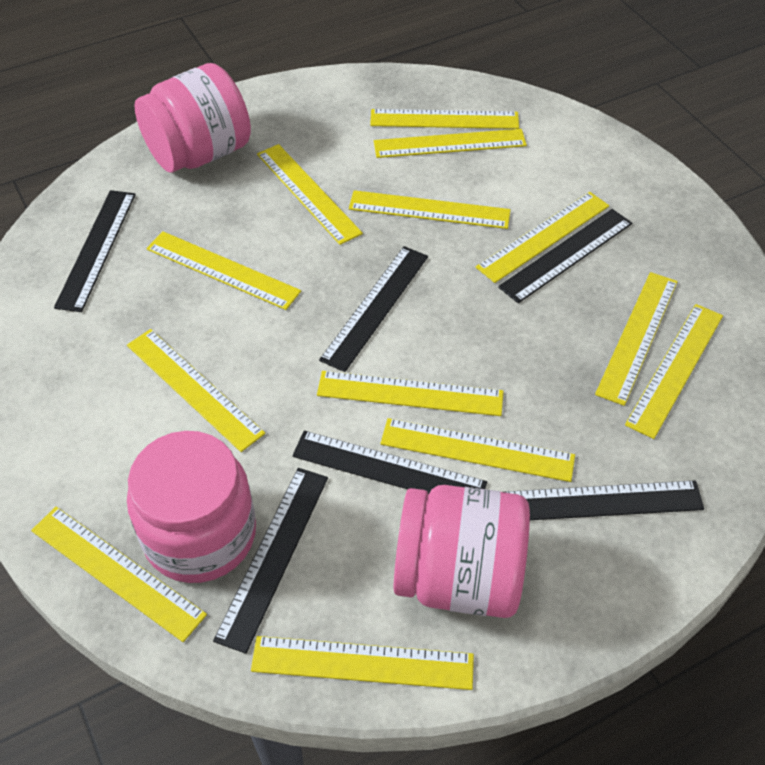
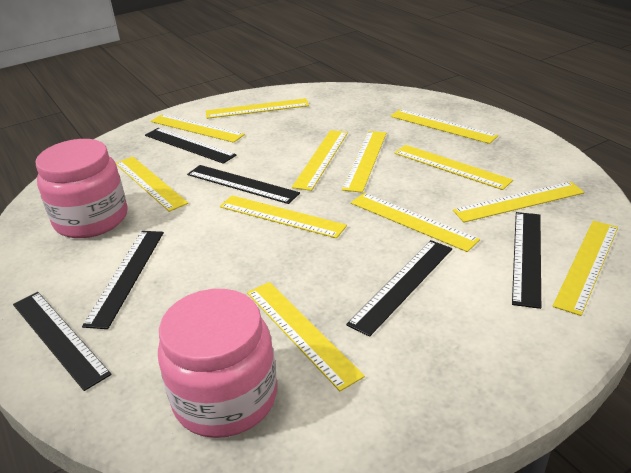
pink jar: [127,431,256,583] [134,63,251,173] [394,485,530,618] = 3 -> [36,139,128,238] [158,289,277,438] = 2
yellow ruler: [31,507,207,642] [127,329,265,452] [146,232,301,310] [251,636,474,690] [257,144,363,245] [317,371,504,416] [349,190,511,229] [370,109,519,129] [374,129,527,158] [380,418,575,482] [476,192,609,283] [595,272,678,406] [625,304,723,439] = 13 -> [116,157,188,212] [151,114,245,143] [206,98,309,119] [220,195,347,238] [247,282,365,391] [292,130,348,191] [342,131,387,193] [351,193,480,252] [390,109,498,144] [394,145,513,190] [453,181,585,222] [553,221,618,316] = 12

